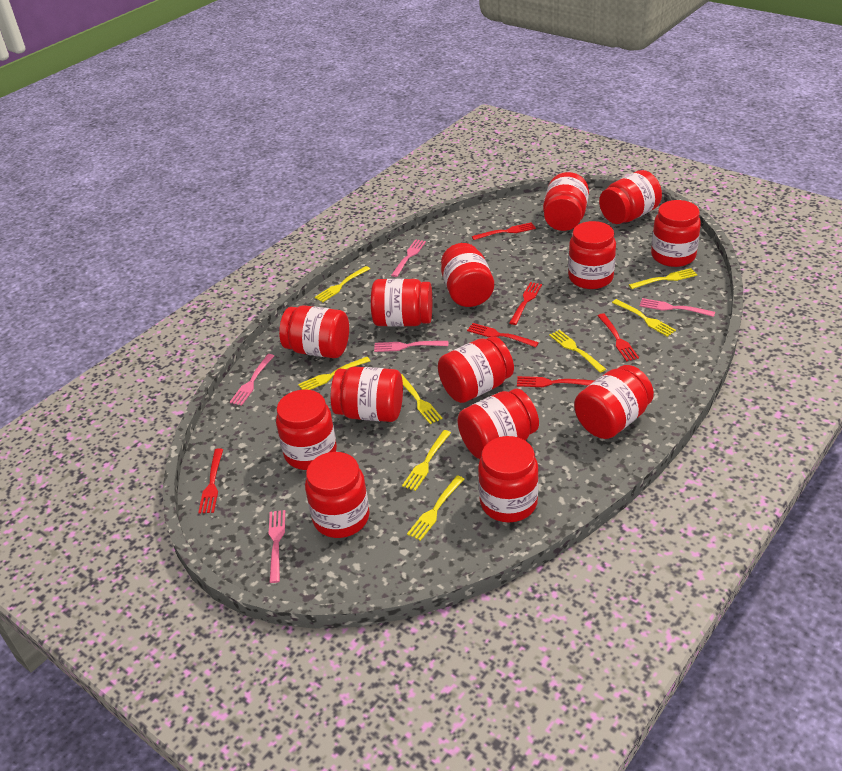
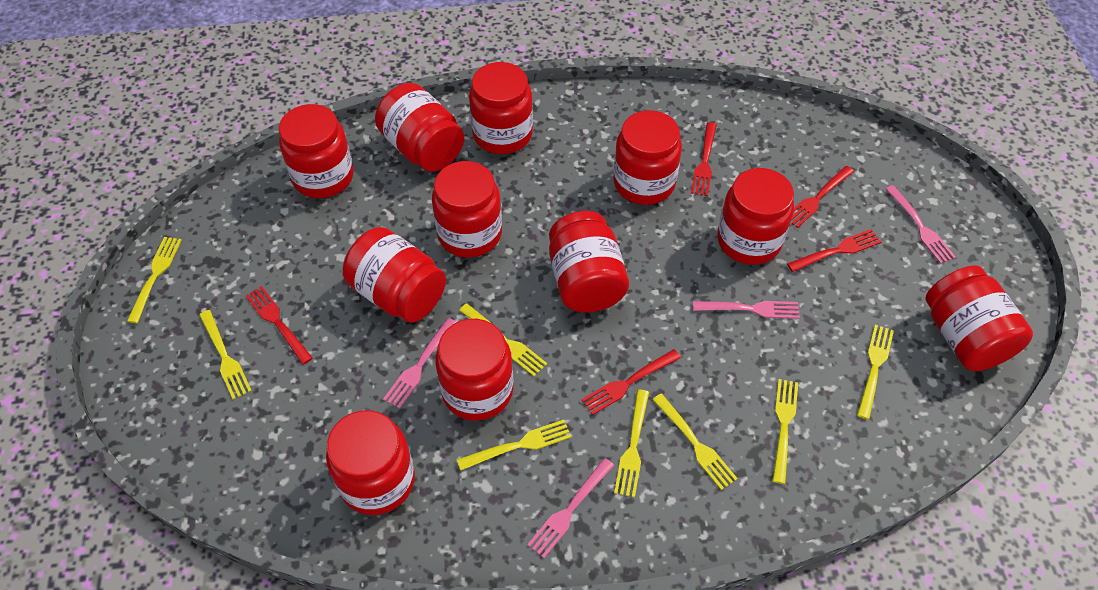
pink fork: [230,354,274,406] [269,510,285,583] [374,341,448,352] [391,239,426,277] [639,298,715,317] = 5 -> [383,318,456,409] [527,458,614,558] [693,301,800,319] [886,185,956,264] = 4
red fork: [198,448,223,514] [467,323,539,347] [472,222,536,240] [509,282,542,325] [517,376,595,387] [597,313,639,361] = 6 -> [245,286,313,364] [581,349,681,415] [691,122,717,196] [787,229,881,272] [791,166,854,228] = 5
red jar: [276,390,337,470] [279,305,349,358] [305,452,370,538] [331,367,403,422] [371,279,432,326] [438,336,514,403] [441,243,494,307] [457,389,539,459] [478,436,539,522] [543,172,589,231] [568,221,616,289] [574,365,654,439] [599,170,662,224] [651,200,701,267] = 14 -> [279,104,353,198] [326,410,415,515] [343,227,446,323] [375,83,464,172] [432,161,502,258] [435,319,513,421] [469,62,533,154] [549,211,629,313] [613,110,682,205] [717,168,794,265] [925,265,1033,371] = 11

